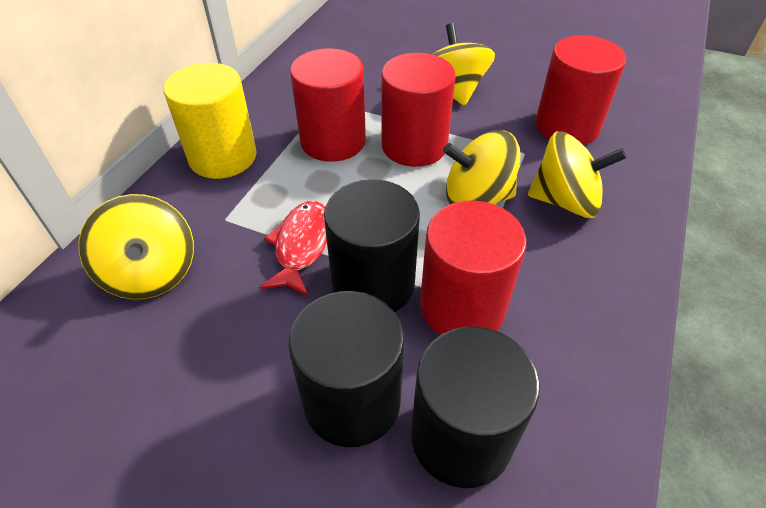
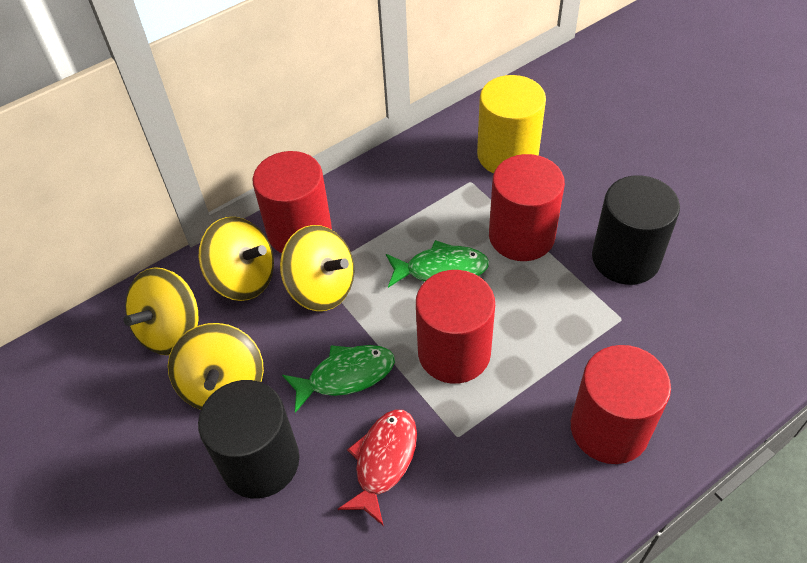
black cylinder: [288,291,404,447] [324,179,420,312] [411,326,540,488] = 3 -> [198,380,299,498] [592,175,680,285] = 2
green fish: none = 0 -> [282,345,395,413] [386,240,489,288] = 2

